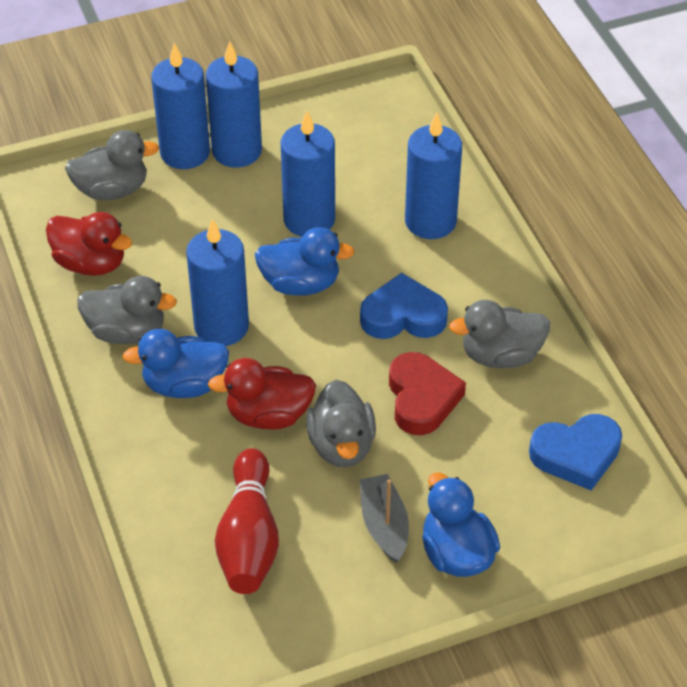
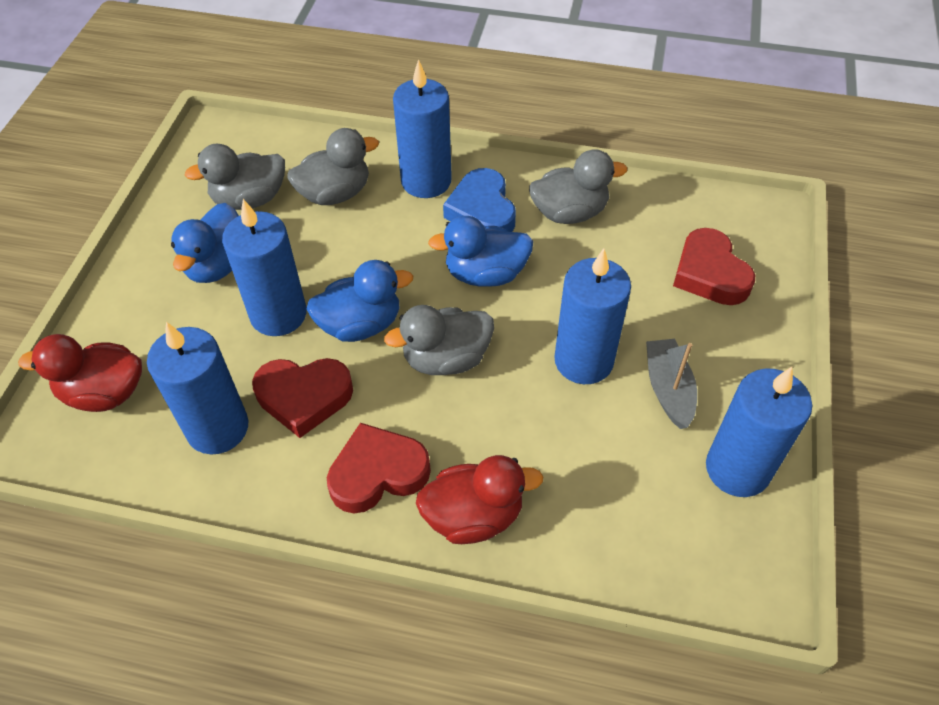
blue heart: [360,273,448,339] [529,414,622,490] = 2 -> [443,168,516,232] = 1
red bowling pin: [215,448,279,594] = 1 -> none = 0
red heart: [389,352,466,435] = 1 -> [252,358,353,438] [327,423,431,513] [673,228,755,305] = 3

